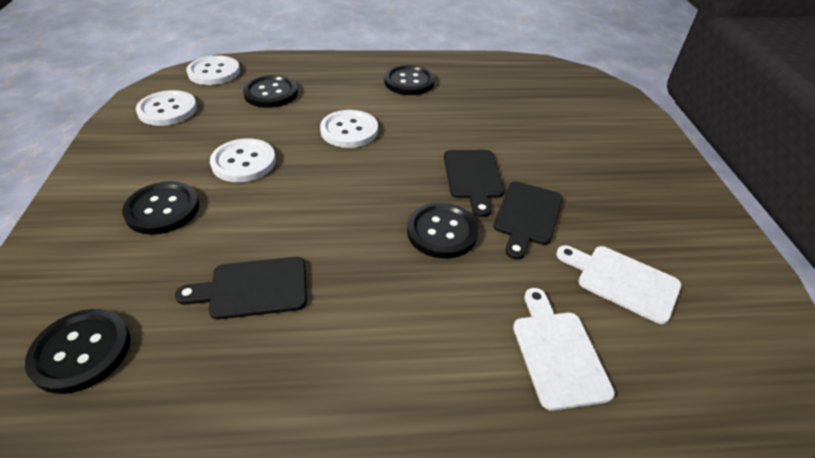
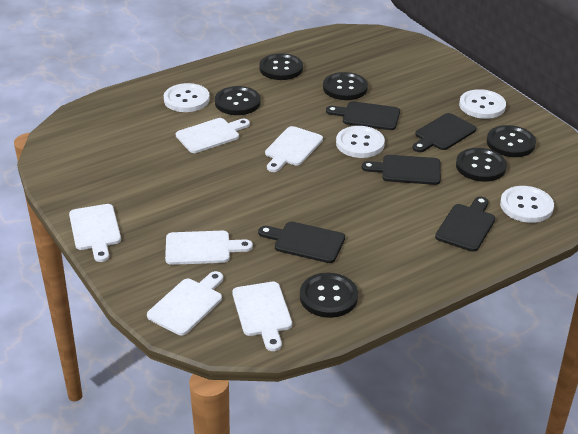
black button: [25,309,130,394] [122,181,199,235] [243,75,298,108] [384,65,435,95] [407,202,479,259] = 5 -> [215,86,261,115] [259,53,303,80] [300,273,358,318] [323,72,368,100] [456,148,507,182] [487,125,536,157] = 6
black cutting board: [175,257,307,319] [444,150,504,217] [494,182,563,260] = 3 -> [258,221,345,263] [326,101,400,130] [362,155,441,185] [412,113,476,152] [435,196,495,252] = 5
white cutting board: [513,288,615,411] [556,245,681,324] = 2 -> [69,204,121,262] [147,271,223,335] [165,231,253,265] [176,118,250,153] [232,282,292,351] [265,126,323,172] = 6

